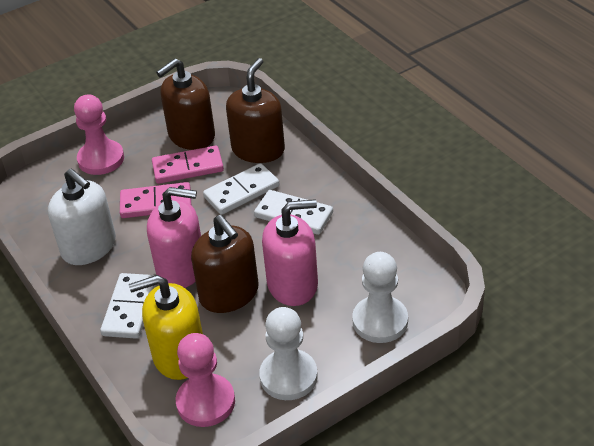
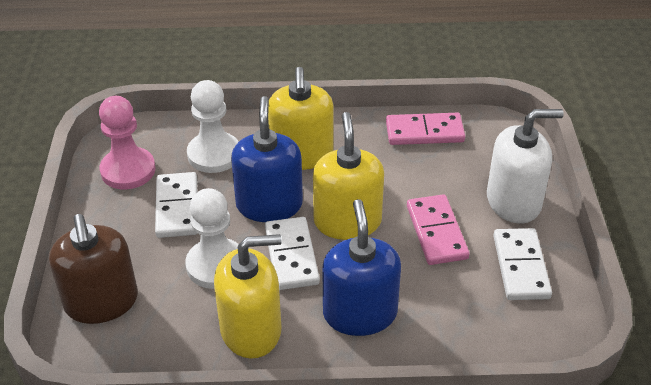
blue soap dispenser: none = 0 -> [231,96,303,222] [322,199,401,336] = 2
brown soap dispenser: [156,58,215,150] [191,215,259,313] [226,58,285,163] = 3 -> [49,214,138,324] = 1
pink pawn: [74,94,124,175] [176,333,235,427] = 2 -> [99,96,156,190] = 1
pink soap dispenser: [147,187,201,288] [262,199,318,306] = 2 -> none = 0
yellow soap dispenser: [129,275,203,380] = 1 -> [214,234,281,359] [268,67,334,170] [313,112,384,240] = 3

